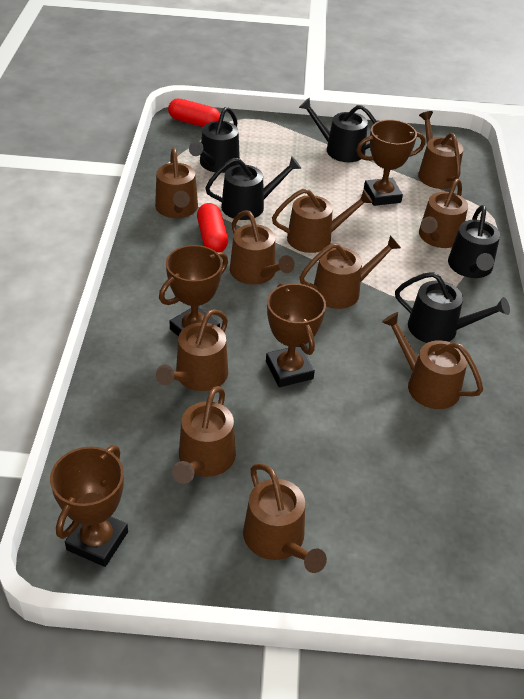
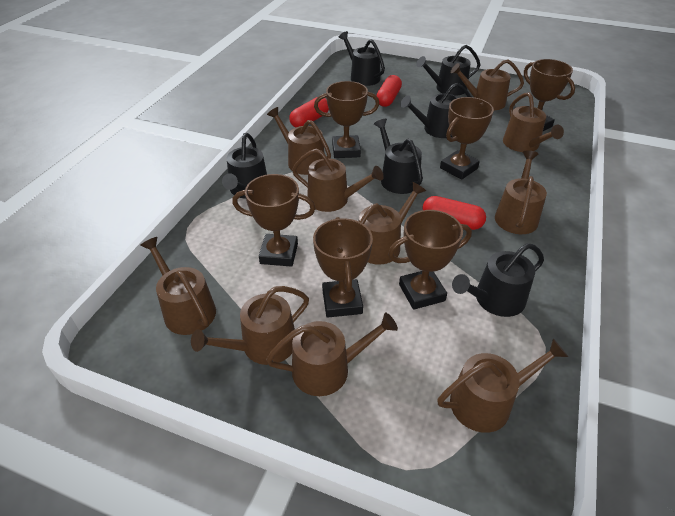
black watering can: [189,107,240,173] [205,157,301,220] [299,98,377,162] [395,272,510,343] [448,205,500,278] = 5 -> [222,133,267,199] [339,31,385,86] [374,119,423,194] [400,83,471,138] [416,45,481,96] [452,243,544,317] = 6
brown trophy: [50,445,128,567] [159,245,228,336] [266,283,326,387] [356,120,426,206] = 4 -> [232,174,316,267] [313,217,373,318] [314,81,380,158] [388,210,472,310] [440,97,494,180] [524,59,575,131] = 6
red capsule: [168,98,220,127] [197,203,228,252] = 2 -> [289,97,329,128] [376,75,402,107] [422,196,486,230] = 3

